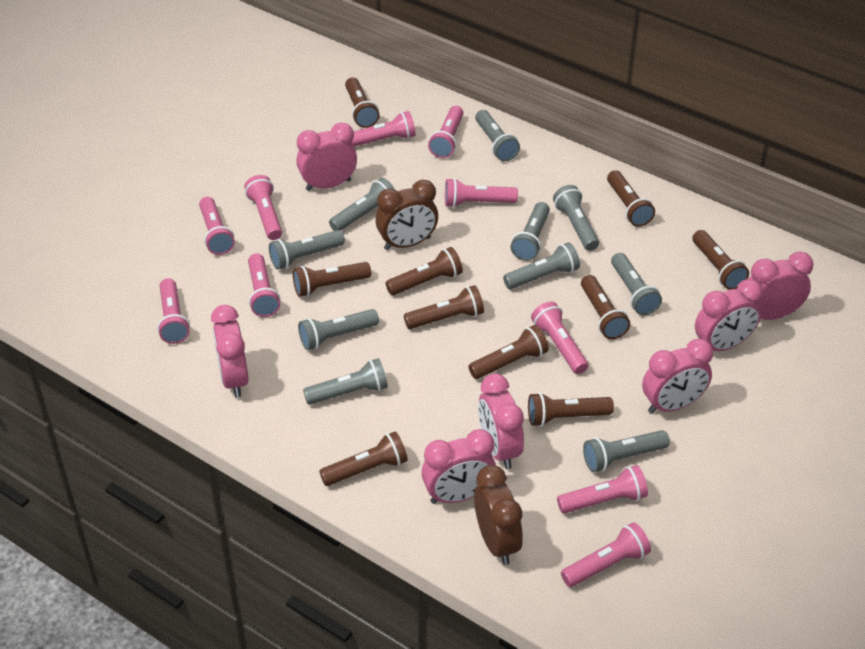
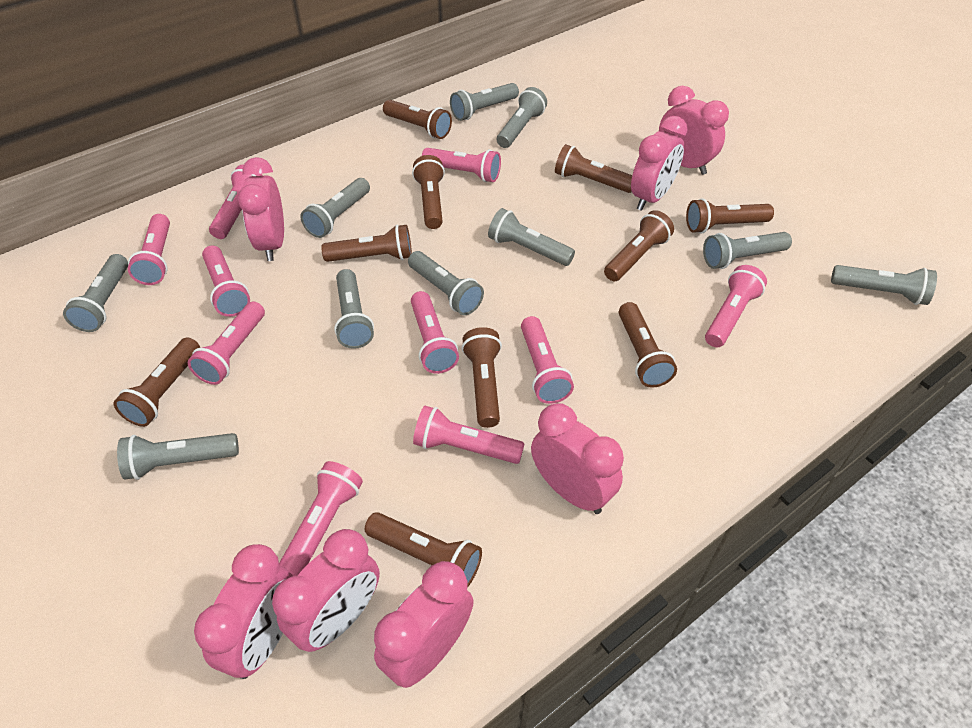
brown clock: [376,180,438,250] [474,465,523,565] = 2 -> none = 0

